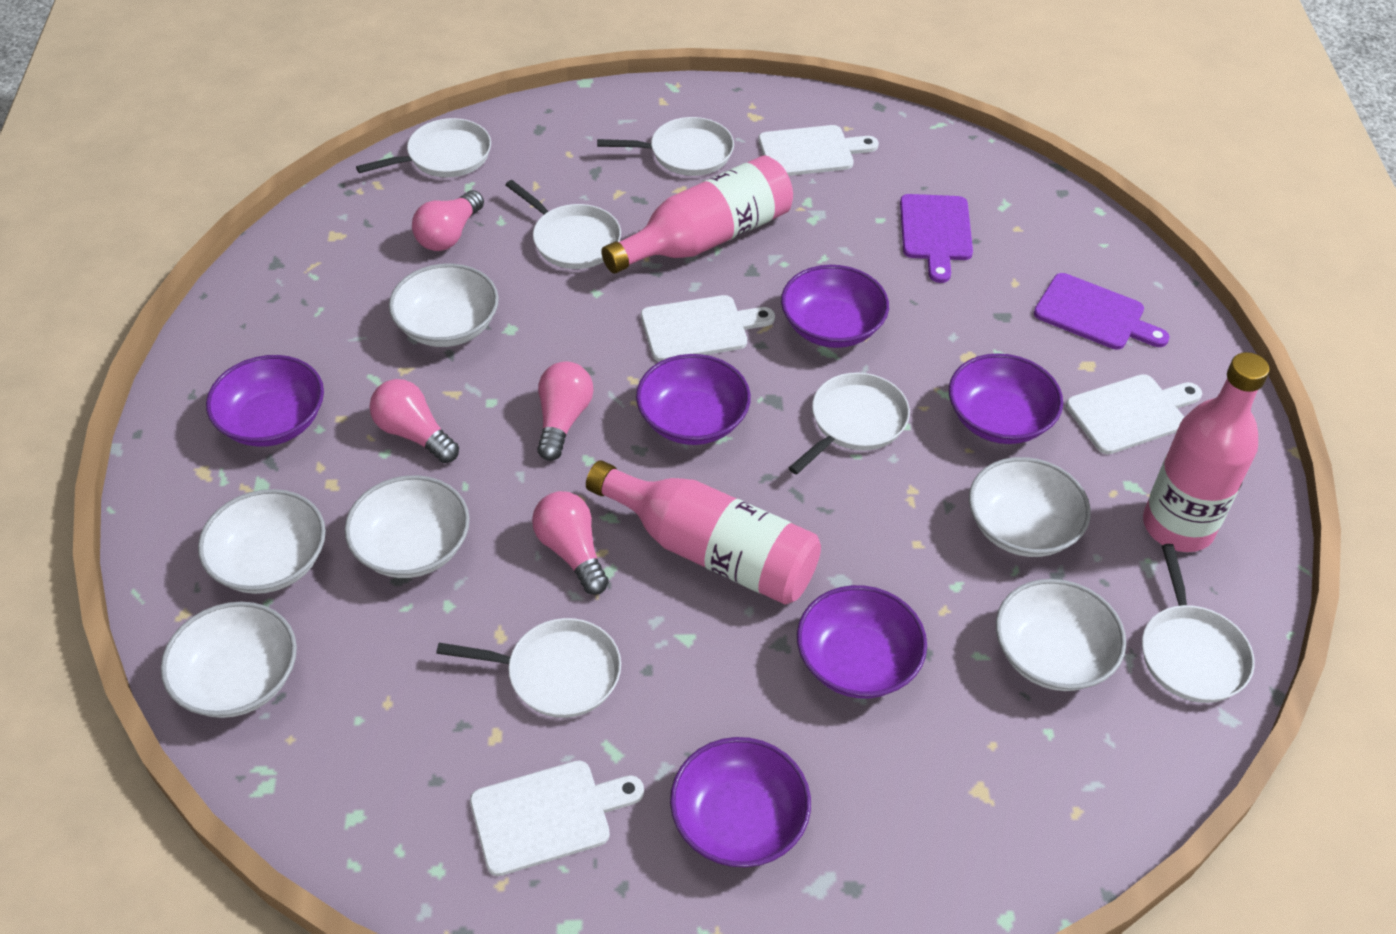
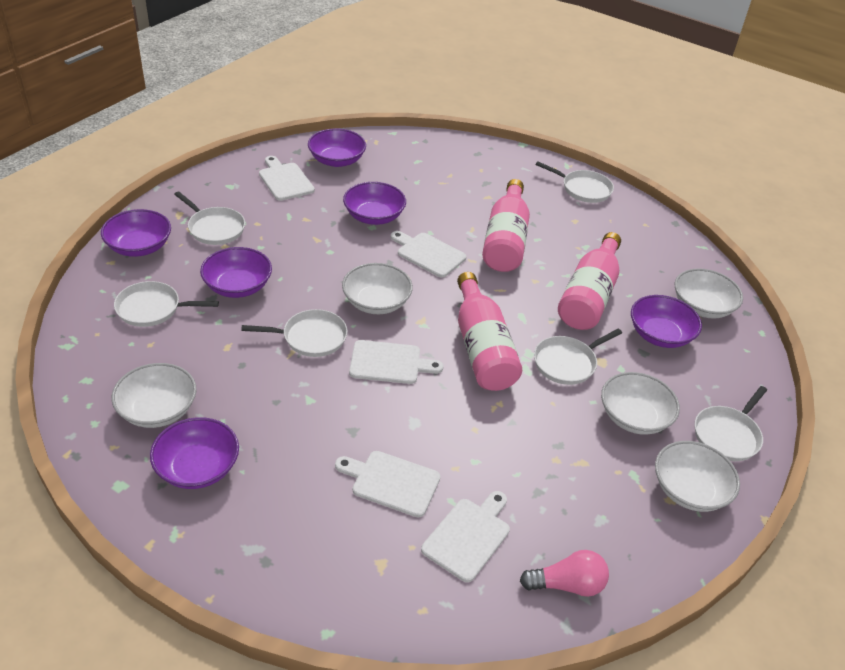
pink light bulb: [369,379,459,463] [412,190,484,251] [532,491,609,595] [537,361,593,461] = 4 -> [520,550,609,597] = 1
purple cutting board: [900,194,973,283] [1034,273,1170,350] = 2 -> none = 0
white bowl: [161,602,297,718] [198,489,326,594] [345,475,470,578] [389,264,499,347] [969,457,1091,557] [996,579,1126,691] = 6 -> [112,363,197,428] [342,263,413,314] [601,372,680,435] [655,441,740,512] [675,268,743,319] = 5
white cutting board: [470,760,644,876] [641,295,775,362] [758,125,879,176] [1066,374,1202,454] = 4 -> [259,156,315,201] [335,451,440,517] [349,340,444,384] [391,231,466,278] [421,491,510,582] = 5

